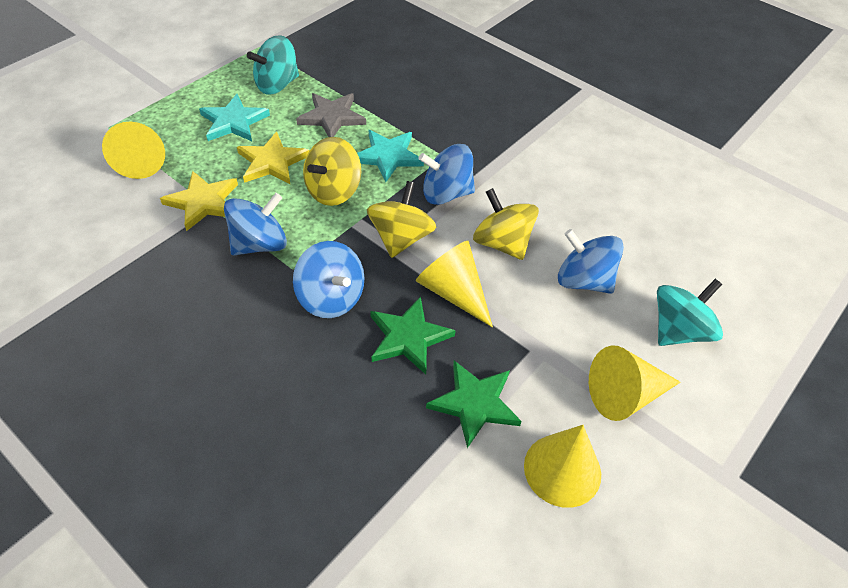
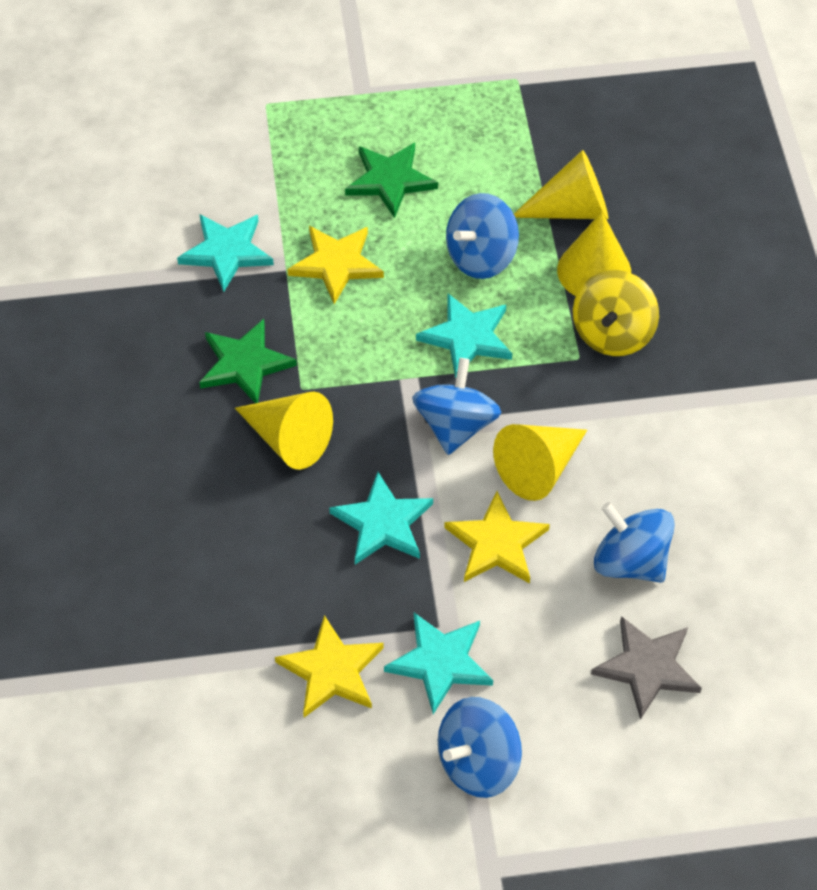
turquoise spinning top: [247,35,299,94] [657,279,723,346] = 2 -> none = 0
turquoise star: [199,94,270,141] [357,130,424,182] = 2 -> [177,215,274,292] [329,472,433,564] [384,613,493,714] [416,293,512,379] = 4
yellow spinning top: [303,137,361,206] [367,181,436,258] [473,188,539,260] = 3 -> [573,270,659,356] = 1
yellow star: [160,171,238,231] [237,132,309,185] = 2 -> [275,615,384,717] [287,226,384,304] [444,491,550,583] = 3

